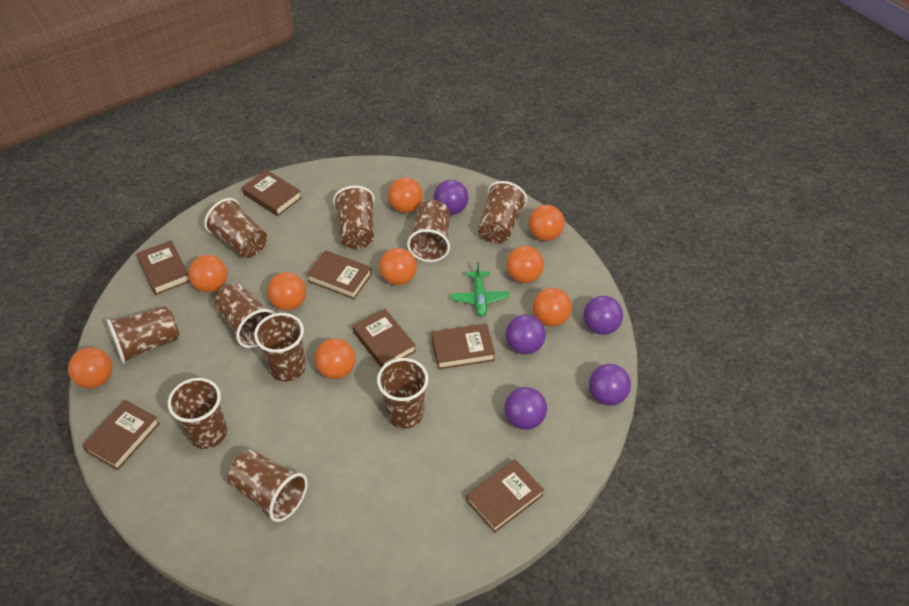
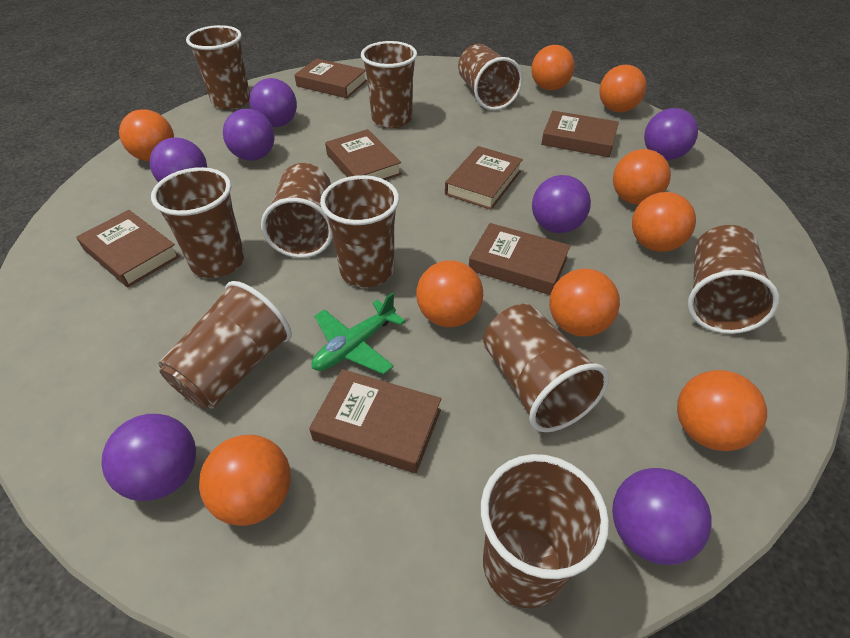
purple ball: [433,180,469,215] [504,387,547,430] [506,315,546,355] [583,296,623,335] [589,364,631,406] = 5 -> [101,414,196,501] [150,137,207,182] [223,109,275,161] [249,78,297,127] [532,175,591,233] [612,468,712,565] [644,108,698,160] = 7

